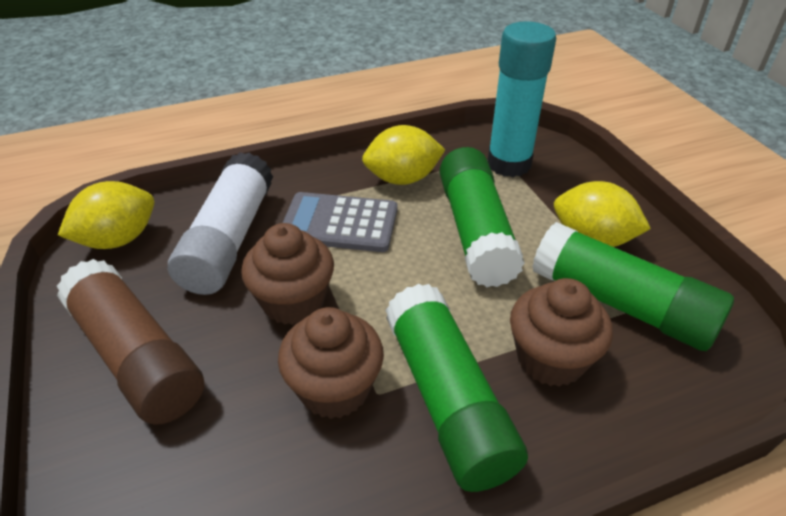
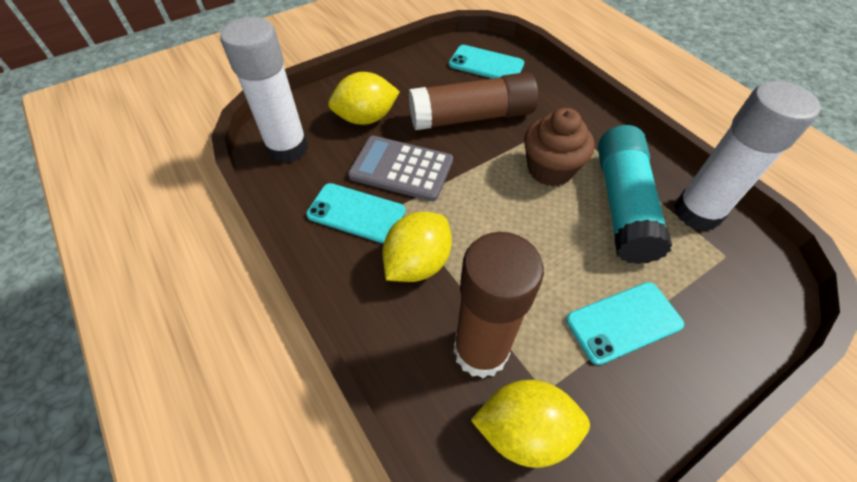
brown cupcake: [241,223,334,325] [278,307,384,419] [510,278,613,387] = 3 -> [524,108,595,187] = 1
brown glue stick: [57,259,204,425] = 1 -> [409,72,538,130] [453,232,544,378] = 2
green glue stick: [385,284,528,492] [440,147,525,287] [532,222,734,351] = 3 -> none = 0
turquoise phone: none = 0 -> [306,183,406,244] [449,45,524,78] [566,282,684,365] = 3
white glue stick: [168,152,273,295] = 1 -> [220,17,308,163] [674,81,821,231] = 2

